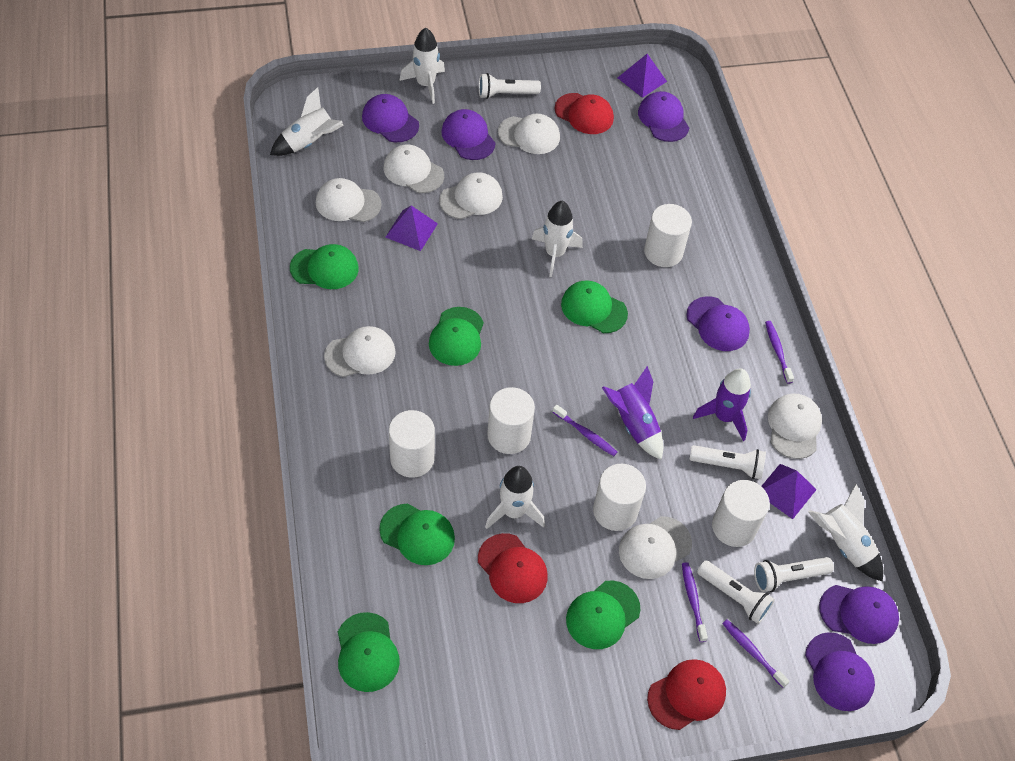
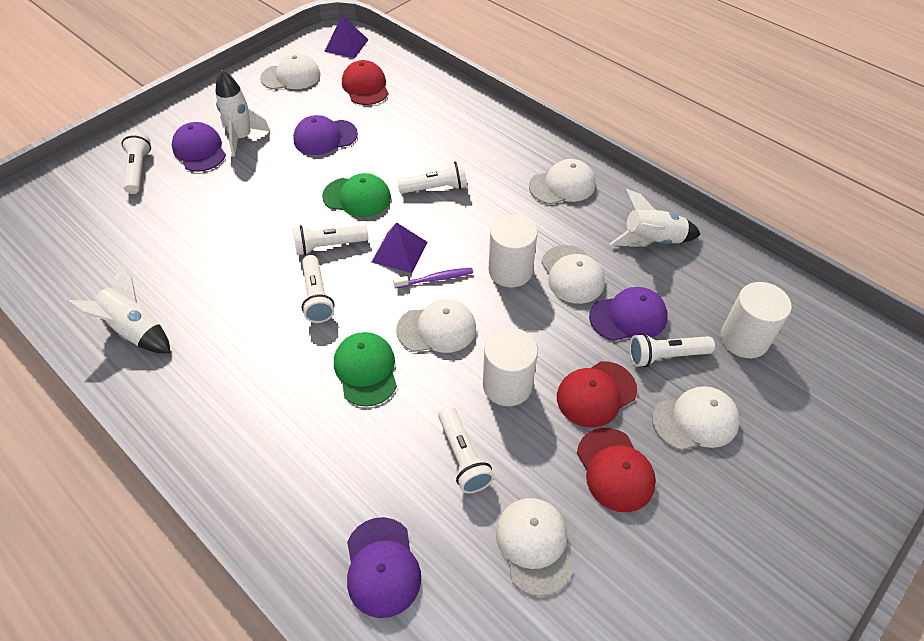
green cap: [290,244,359,289] [338,612,400,692] [379,504,455,565] [429,307,484,366] [561,280,628,333] [566,580,640,649] = 6 -> [322,173,391,217] [334,332,397,407] = 2
purple cap: [362,94,419,142] [441,109,496,160] [638,91,689,142] [686,296,750,351] [805,632,875,711] [819,585,899,644] = 6 -> [172,122,226,172] [293,115,358,155] [347,517,421,618] [589,287,668,341] = 4
purple pyramid: [385,205,438,251] [618,54,667,98] [761,464,817,519] = 3 -> [324,15,369,58] [372,223,427,273] = 2
purple rocket: [602,366,663,460] [693,368,751,441] = 2 -> none = 0
purple toothbrush: [553,405,617,456] [682,562,708,642] [722,619,790,688] [765,321,794,384] = 4 -> [393,268,473,289] = 1
white cap: [316,178,382,222] [324,326,395,377] [384,144,444,193] [439,172,503,219] [498,114,560,154] [619,516,692,579] [768,393,822,459] = 7 -> [260,53,320,89] [396,299,476,353] [496,498,573,596] [529,159,596,204] [541,245,605,304] [652,386,740,450] = 6
white cylinder: [389,410,435,478] [487,387,535,454] [593,464,646,531] [644,204,692,267] [712,480,770,547] = 5 -> [483,328,538,406] [489,214,538,287] [721,282,792,358] = 3
white flashlight: [479,73,541,99] [689,445,766,479] [697,560,775,624] [754,557,834,592] = 4 -> [122,132,151,194] [293,225,368,255] [302,255,335,323] [397,161,467,194] [438,406,494,493] [629,333,715,367] = 6
white rocket: [270,87,344,156] [400,27,445,104] [485,466,545,529] [532,201,583,277] [808,484,883,582] = 5 -> [67,264,171,353] [215,70,271,157] [610,189,701,246] = 3

